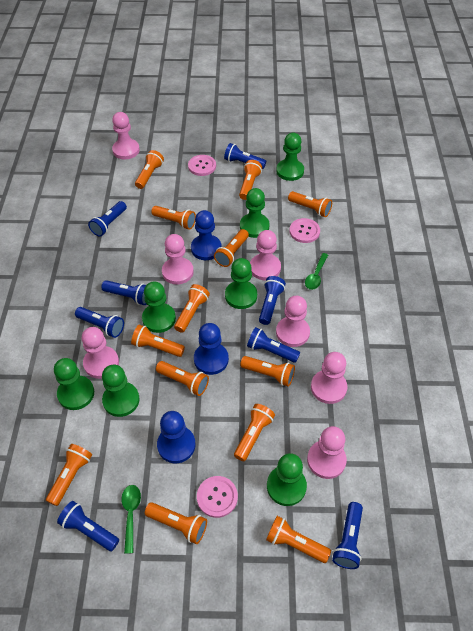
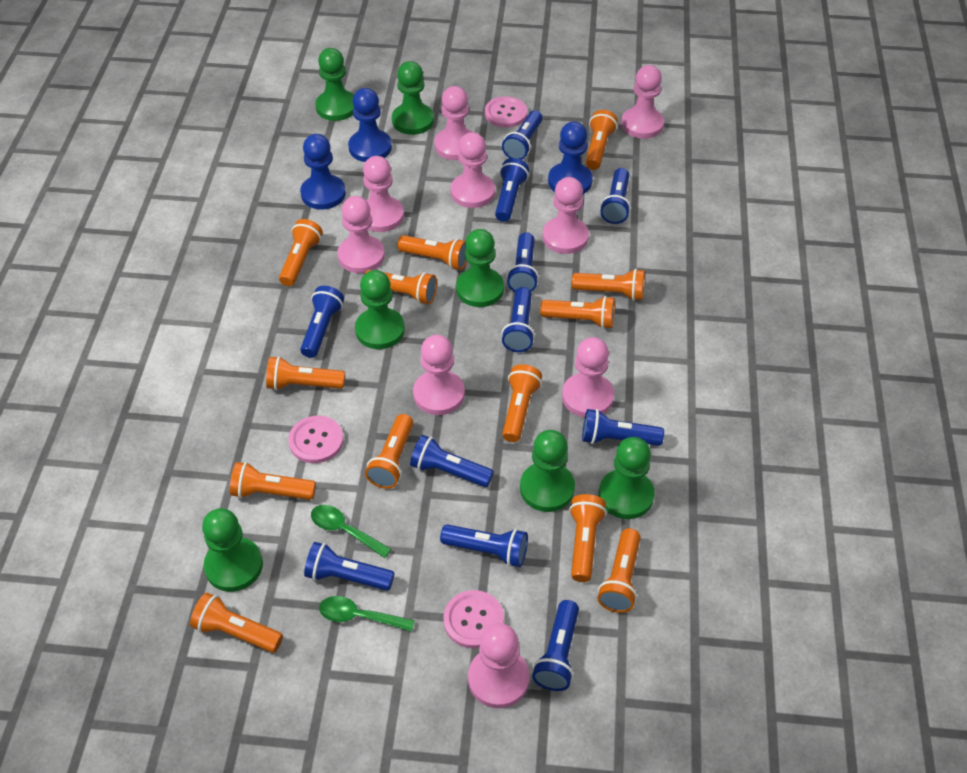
blue flashlight: [57,501,119,551] [75,307,124,338] [88,201,127,237] [101,280,146,305] [224,143,266,169] [247,327,300,363] [259,276,286,325] [332,502,363,569] = 8 -> [300,286,344,358] [304,542,394,591] [410,435,494,487] [440,524,528,567] [495,158,529,222] [501,287,535,352] [502,110,543,160] [507,232,539,292] [532,600,579,691] [582,409,664,446] [600,168,631,224] = 11
pink pawn: [81,327,119,379] [112,112,140,159] [162,234,194,285] [250,230,281,280] [276,296,310,347] [307,426,347,479] [311,352,347,404] = 7 -> [337,196,385,273] [363,156,404,232] [413,335,465,415] [434,86,472,160] [451,132,495,208] [468,623,529,708] [542,177,589,254] [562,337,614,417] [621,65,664,139] = 9

